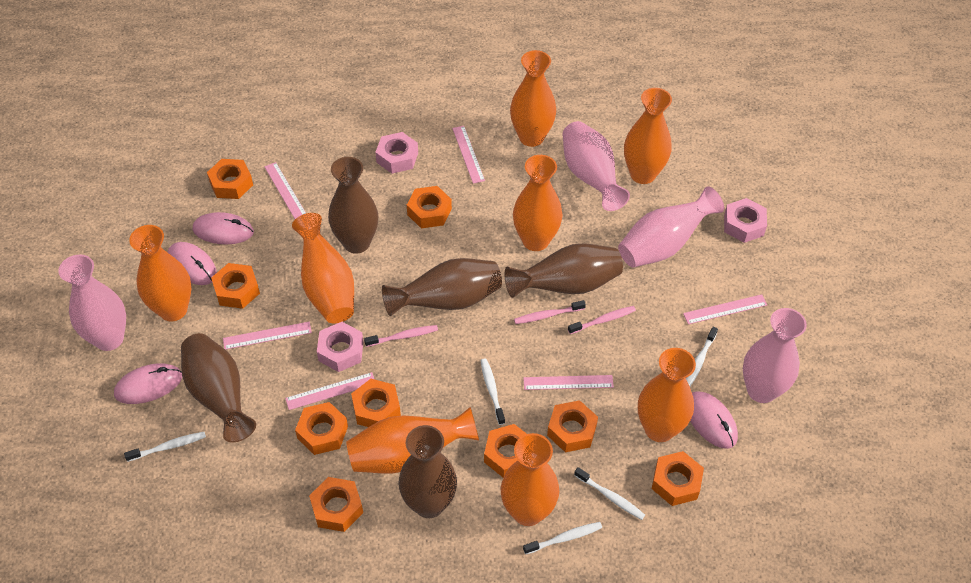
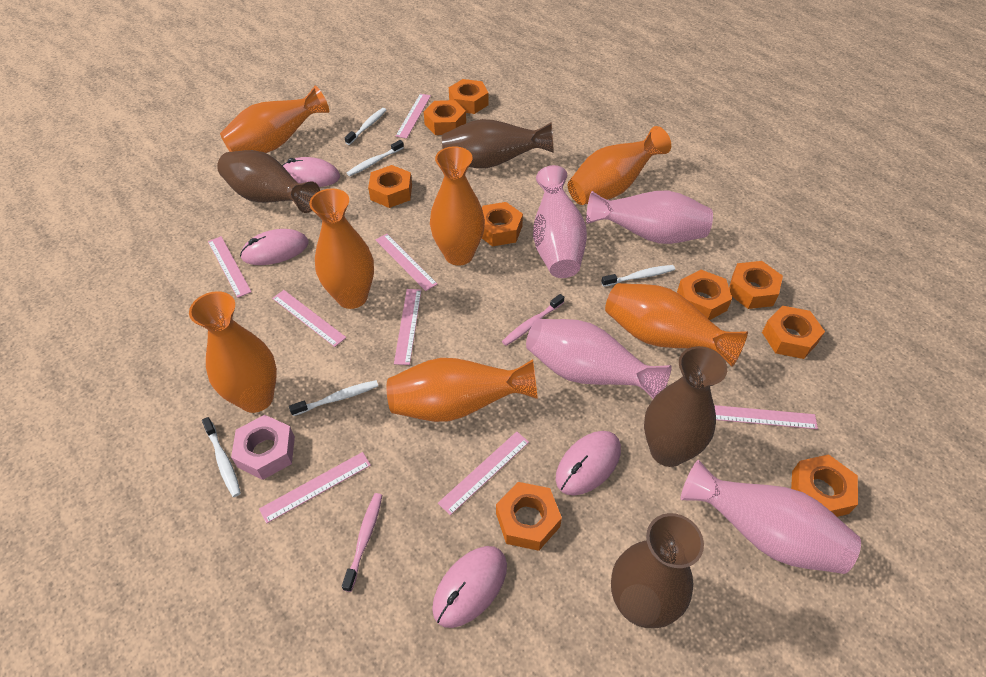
brown vase: [181,333,256,442] [328,157,378,254] [382,258,502,316] [398,425,457,518] [505,243,623,298] = 5 -> [217,150,320,213] [442,119,554,168] [611,513,704,628] [644,346,727,467] = 4
orange vase: [129,225,191,321] [292,213,354,324] [346,407,479,474] [500,433,559,526] [510,50,556,147] [513,155,563,251] [624,88,672,184] [638,348,696,442] = 8 -> [189,291,277,413] [220,86,329,153] [309,188,374,309] [387,358,538,422] [430,146,485,266] [568,126,671,205] [605,283,748,367] = 7
pink nut: [317,322,363,372] [375,132,418,174] [724,198,767,243] = 3 -> [231,415,295,480] = 1
pink ruler: [223,322,312,350] [264,162,306,219] [285,372,374,410] [452,126,485,184] [523,375,614,390] [683,294,767,324] = 6 -> [208,236,252,298] [259,452,371,524] [272,290,346,347] [376,234,437,291] [394,289,422,365] [395,94,431,139] [438,431,529,515] [714,405,818,429] = 8
pink toothbrush: [364,325,438,347] [514,300,586,324] [568,306,636,334] = 3 -> [342,493,382,592] [502,294,564,346] = 2

